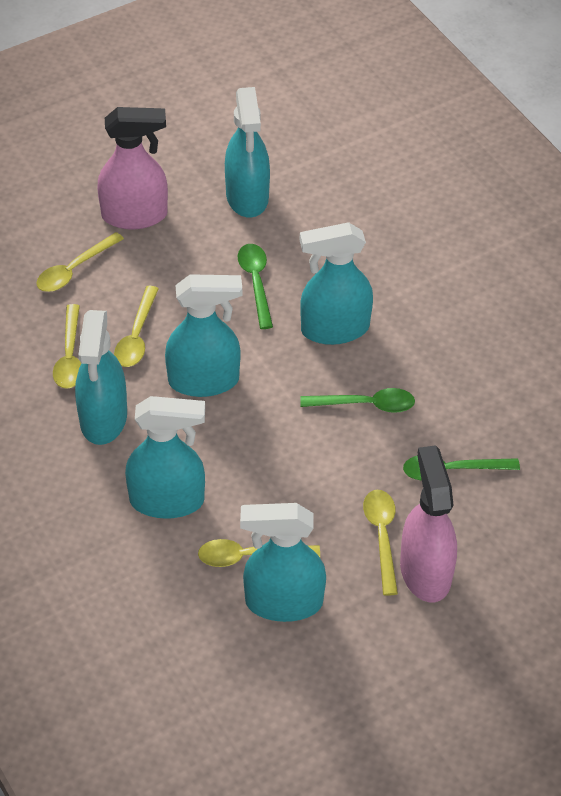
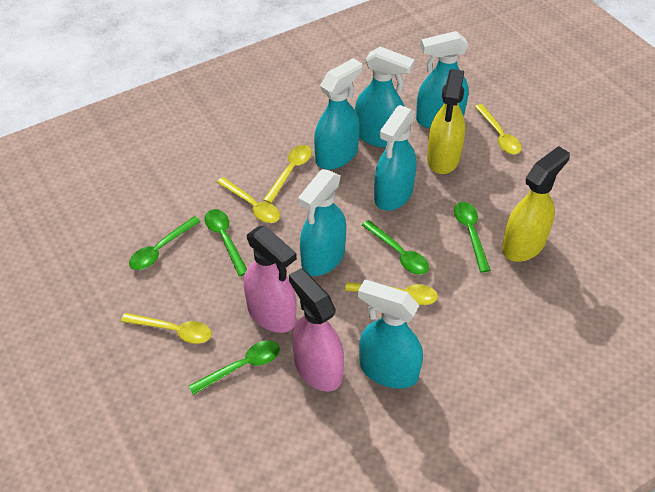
green spoon: [238,244,273,329] [300,388,415,413] [403,456,520,480] = 3 -> [129,216,201,270] [188,341,280,395] [205,209,247,276] [362,220,429,275] [454,202,491,272] = 5
yellow spray bottle: none = 0 -> [427,69,465,174] [502,146,570,262] = 2

